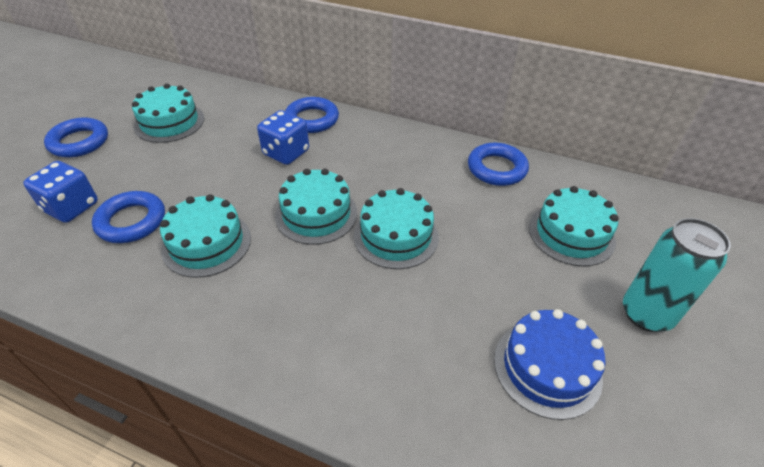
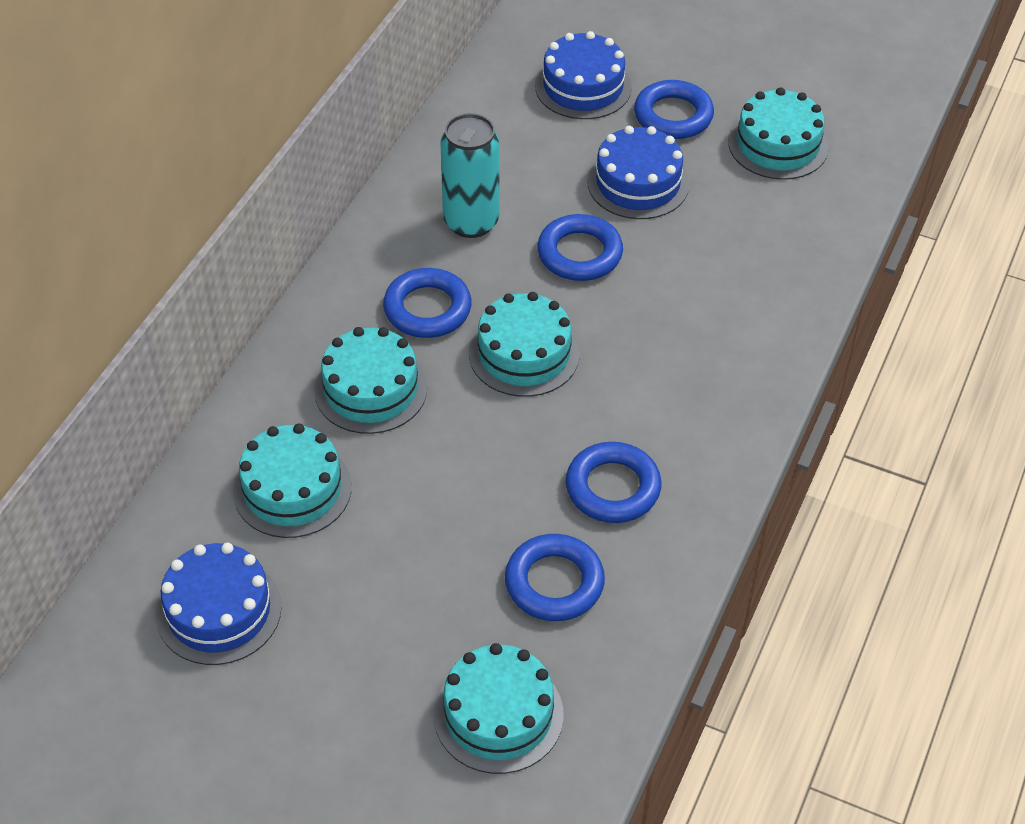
blue cake: [494,309,606,420] = 1 -> [156,543,282,665] [535,31,632,119] [587,126,689,219] = 3
blue dice: [23,161,98,223] [257,110,309,165] = 2 -> none = 0
blue ring: [44,118,108,157] [92,191,165,243] [285,97,339,133] [468,143,529,186] = 4 -> [383,268,472,338] [505,534,605,621] [537,214,623,281] [566,442,662,523] [634,80,714,139] = 5

